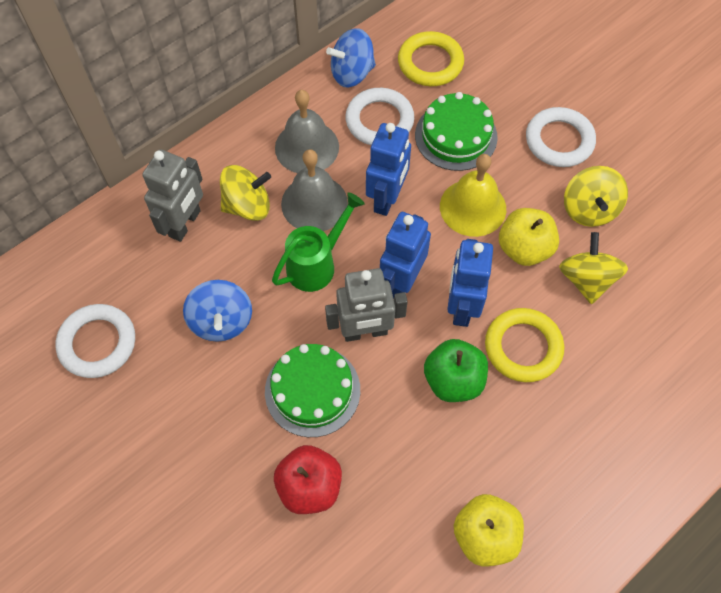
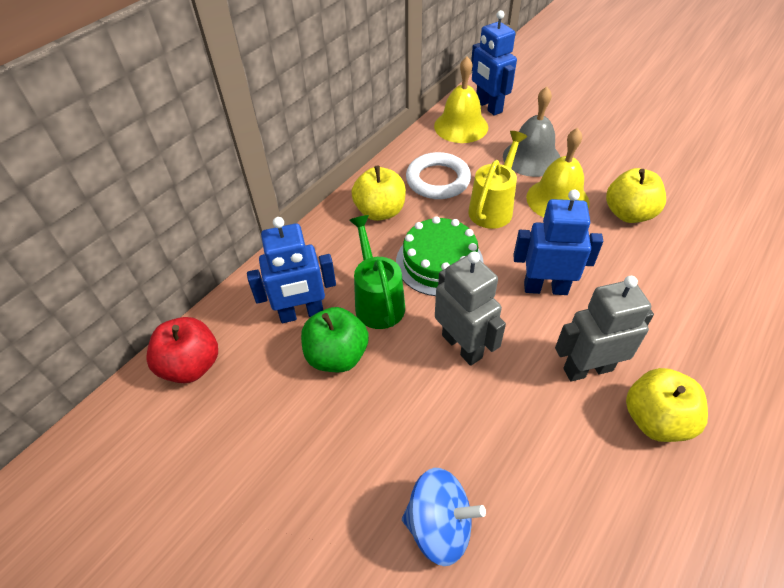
blue spinning top: [183,280,252,342] [326,28,376,87] = 2 -> [402,468,486,566] = 1
green cake: [265,344,360,437] [415,92,498,171] = 2 -> [396,216,484,296] = 1
grey bell: [275,90,339,173] [281,149,348,231] = 2 -> [503,87,560,177] = 1
white ring: [56,304,135,378] [345,88,414,145] [526,107,596,167] = 3 -> [406,152,471,199] = 1
yellow apple: [454,494,524,566] [499,208,559,266] = 2 -> [352,165,406,221] [606,168,666,223] [626,368,708,442] = 3
yellow bell: [440,154,506,237] = 1 -> [434,57,488,143] [526,128,590,218] = 2
yellow ring: [398,31,464,86] [485,308,564,382] = 2 -> none = 0
yellow spinning top: [220,165,271,221] [559,232,628,304] [564,166,628,227] = 3 -> none = 0
yellow watering can: none = 0 -> [468,131,527,229] = 1

